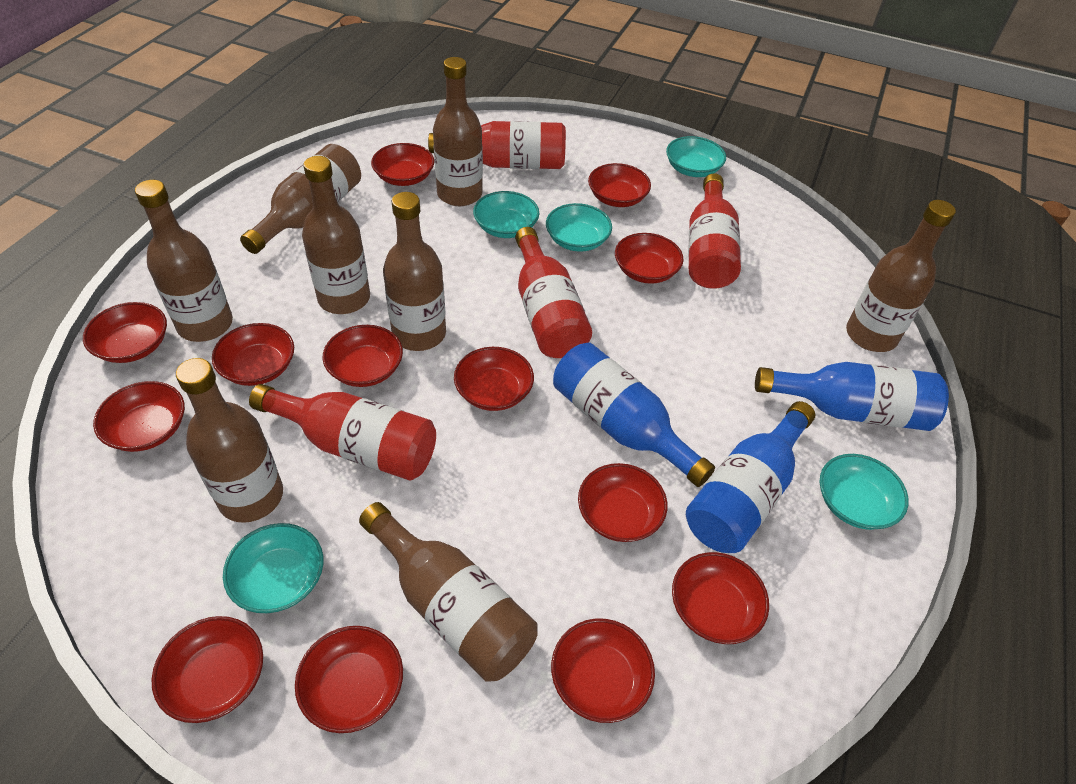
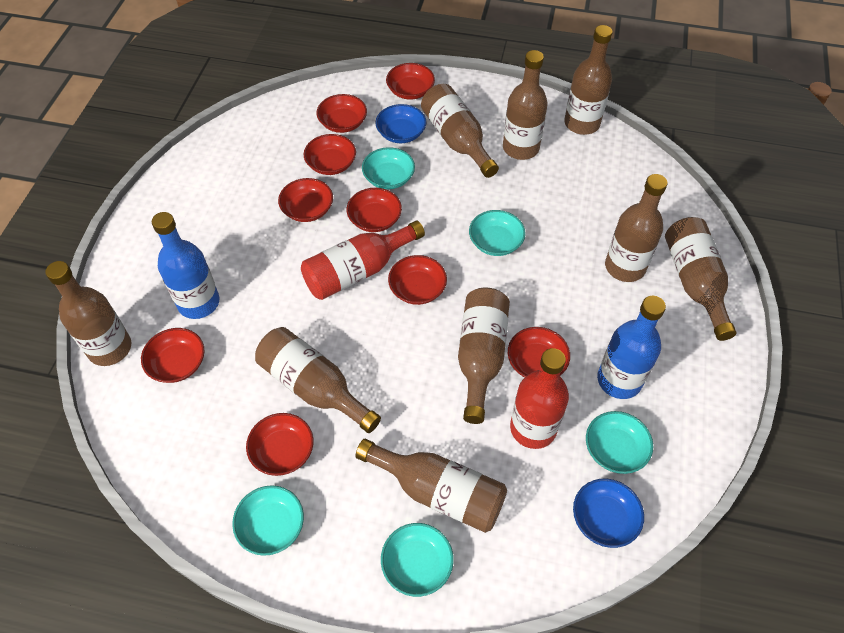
blue bottle: [553,343,715,487] [686,401,815,553] [755,362,949,431] = 3 -> [152,212,220,319] [597,296,666,399] = 2
blue bowl: none = 0 -> [375,104,427,143] [573,479,644,548] = 2
brown bottle: [135,180,233,342] [176,358,283,523] [240,144,361,254] [302,156,370,314] [359,502,538,682] [383,192,446,351] [433,57,483,206] [846,200,956,352] = 8 -> [45,261,132,366] [255,327,381,433] [355,439,507,533] [421,84,499,178] [458,288,510,424] [503,50,548,160] [564,25,613,135] [605,174,668,282] [665,217,736,341] = 9
red bottle: [249,384,436,481] [428,121,566,169] [515,227,592,358] [688,173,741,289] = 4 -> [301,221,425,300] [510,348,569,449] = 2
red bowl: [83,302,167,363] [93,381,185,452] [151,616,263,723] [212,323,294,386] [295,626,403,733] [322,325,403,387] [371,143,434,186] [454,347,534,411] [551,618,655,723] [578,463,667,542] [588,163,651,207] [615,233,684,284] [672,552,769,644] = 13 -> [141,328,204,383] [246,413,313,476] [278,178,333,222] [304,134,356,175] [317,94,367,133] [347,188,402,232] [386,63,435,100] [388,255,447,305] [508,327,570,378] = 9

